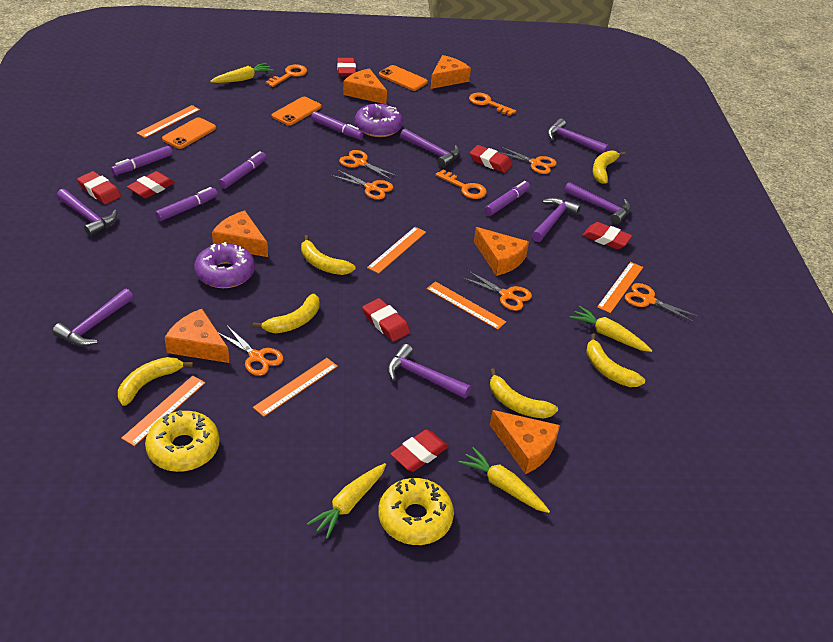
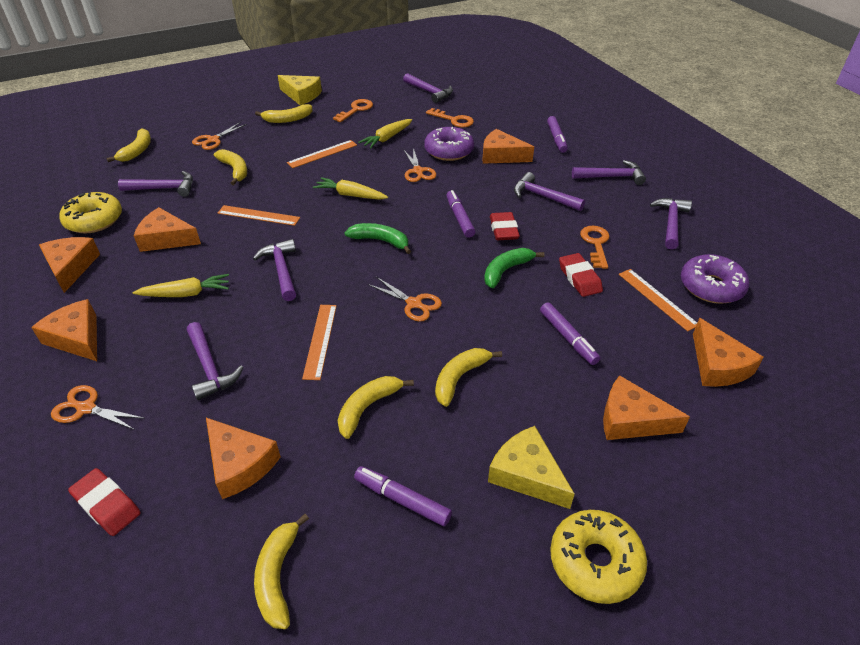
green banana: none = 0 -> [345,223,411,254] [484,248,544,288] = 2
orange cheese: [164,309,229,363] [212,210,268,257] [343,68,387,104] [430,55,471,89] [474,227,529,276] [490,410,560,474] = 6 -> [31,299,97,361] [39,237,100,293] [134,207,201,252] [206,418,281,499] [483,129,534,164] [603,375,690,440] [693,318,764,387] = 7
orange phone: [162,117,216,149] [272,97,321,126] [379,65,428,91] = 3 -> none = 0
orange ruler: [121,376,205,446] [137,105,200,138] [253,358,338,417] [367,227,426,274] [427,281,506,330] [597,262,643,313] = 6 -> [218,205,300,226] [287,140,357,168] [302,305,337,380] [619,269,697,331] = 4
orange scissors: [219,326,283,376] [331,170,393,200] [339,150,397,180] [462,271,532,311] [499,146,557,174] [625,283,697,322] = 6 -> [51,385,145,430] [192,122,247,150] [368,277,442,321] [404,148,436,182] = 4
purple marker: [111,146,173,175] [155,187,218,221] [219,151,267,189] [311,111,363,139] [485,181,530,216] = 5 -> [354,466,452,526] [446,190,475,238] [540,302,600,365] [547,116,568,153] = 4
red eraser: [77,171,121,204] [127,171,175,198] [337,58,356,77] [362,298,410,342] [390,429,449,472] [470,145,513,173] [583,222,632,249] = 7 -> [68,468,141,536] [490,212,520,240] [559,253,603,297] = 3
yellow carrot: [210,63,273,83] [307,463,386,539] [458,447,550,513] [569,306,652,352] = 4 -> [133,274,229,297] [313,177,388,200] [358,119,412,149] = 3
yellow cheese: none = 0 -> [278,75,322,105] [488,426,575,509] = 2

